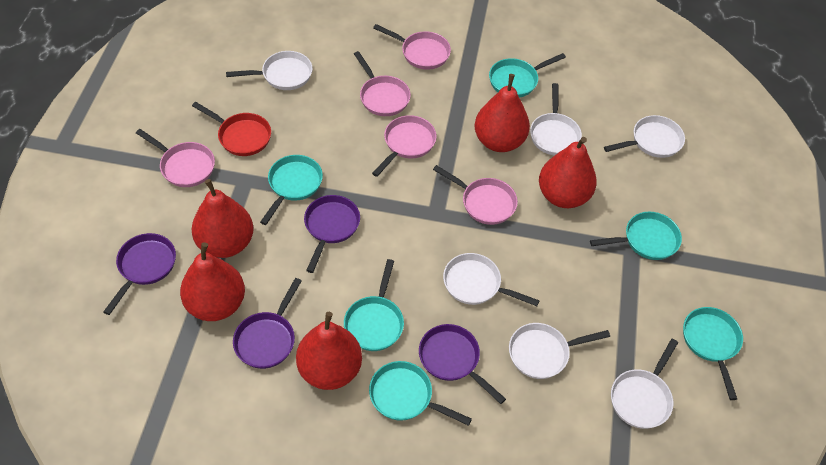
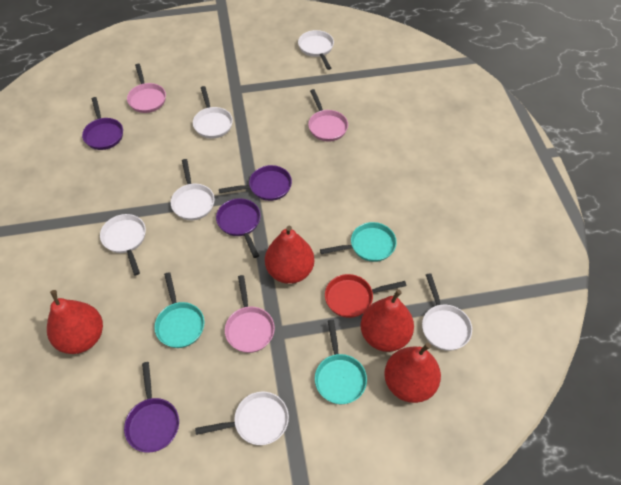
pink pan: [136,129,215,187] [354,51,411,116] [372,115,437,177] [373,24,451,70] [433,165,518,225] = 5 -> [127,64,166,113] [225,275,275,353] [308,89,348,142] = 3
red pear: [180,242,245,321] [192,179,254,258] [296,312,362,390] [475,74,530,152] [539,137,597,208] = 5 -> [47,290,103,354] [265,226,314,284] [361,289,414,352] [384,343,441,403] = 4
turquoise pan: [260,155,323,225] [344,259,404,351] [369,361,472,426] [489,53,566,98] [590,212,682,260] [683,307,743,400] = 6 -> [154,272,204,348] [315,320,367,404] [320,222,397,262] = 3

